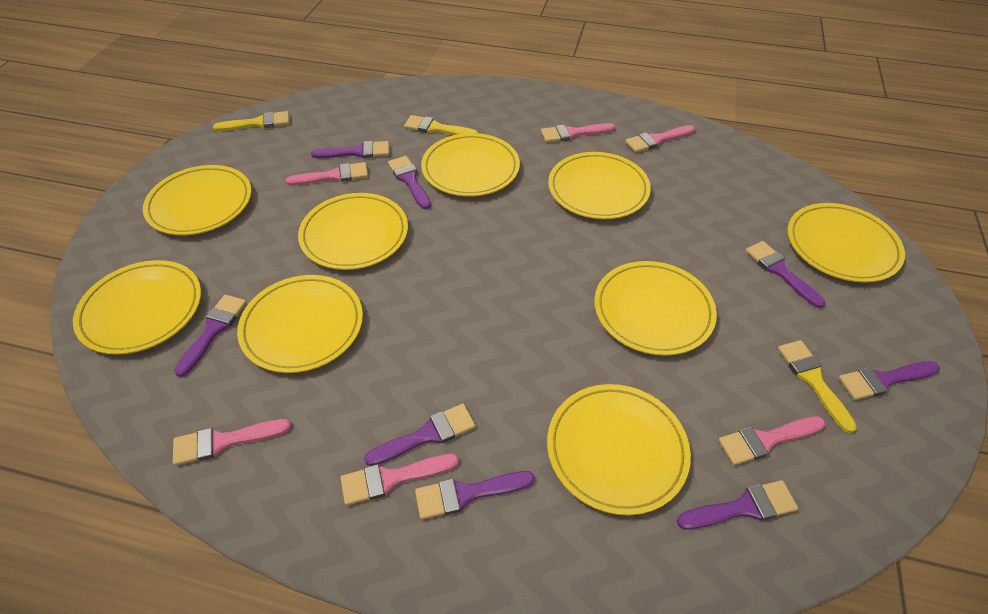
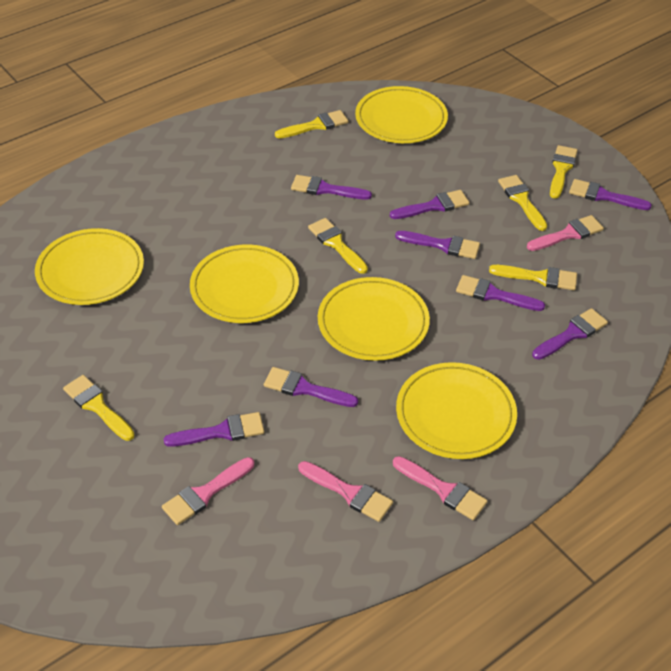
pink brush: [173,419,291,466] [286,162,368,185] [341,454,459,506] [541,123,615,143] [625,125,695,153] [718,416,825,465] = 6 -> [162,457,254,525] [298,461,393,522] [393,456,487,520] [527,215,604,251] = 4
yellow brush: [213,111,289,131] [404,115,478,135] [778,340,857,433] = 3 -> [63,375,135,441] [275,110,348,138] [308,218,368,274] [489,265,577,290] [498,175,547,231] [550,145,578,199] = 6
yellow plate: [73,260,201,355] [143,165,252,235] [237,275,363,373] [298,193,408,270] [421,133,520,197] [547,384,691,515] [548,152,651,219] [594,261,717,356] [787,203,905,283] = 9 -> [35,228,144,305] [190,245,299,323] [318,277,430,361] [355,86,448,143] [396,362,517,459] = 5

